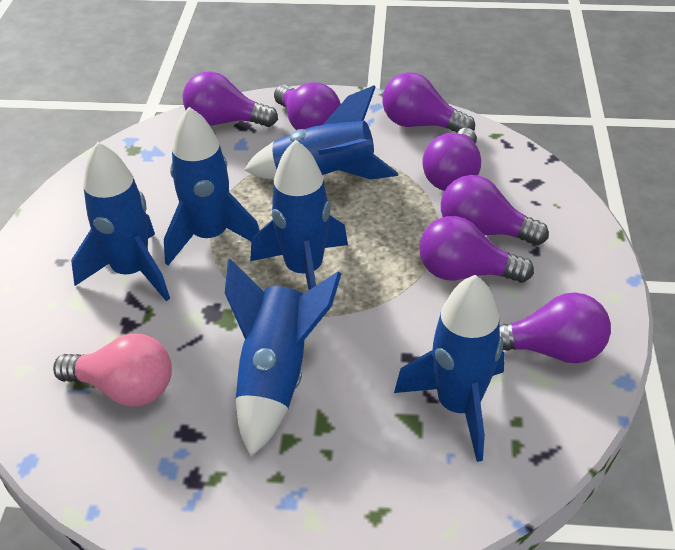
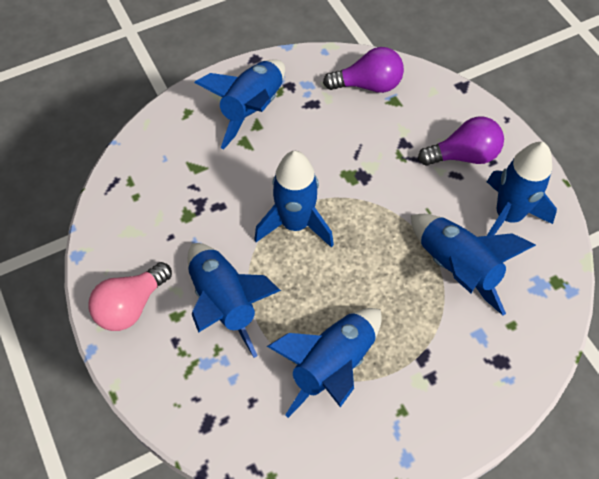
purple light bulb: [183,71,278,127] [274,82,341,130] [382,72,475,133] [419,216,534,283] [423,128,481,191] [441,175,549,246] [499,292,611,363] = 7 -> [323,47,404,93] [418,117,504,166] = 2

